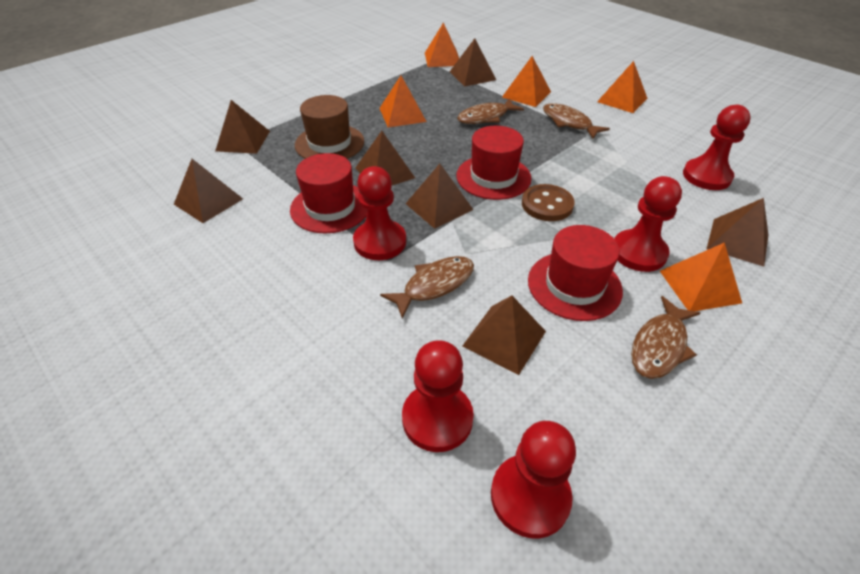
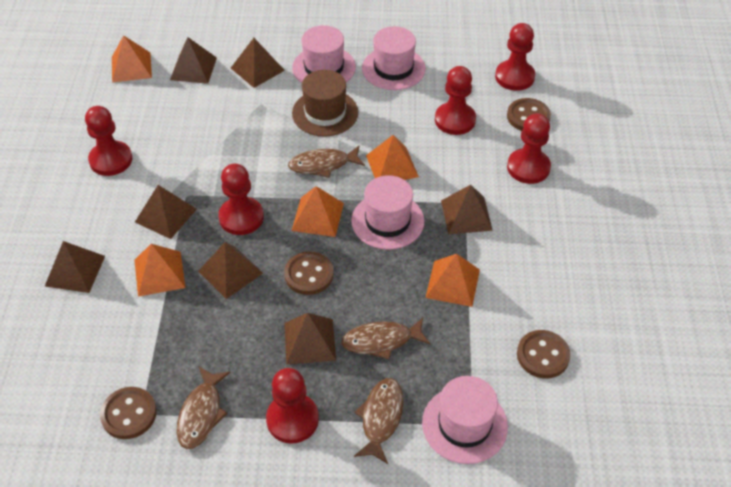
brown button: [522,184,575,221] = 1 -> [100,387,157,439] [284,251,334,295] [507,98,551,131] [517,330,571,378] = 4
pink hat: none = 0 -> [292,25,356,83] [351,175,424,250] [362,26,426,90] [422,376,508,464] = 4
red hat: [290,153,367,233] [457,126,531,200] [528,225,623,321] = 3 -> none = 0
red pawn: [353,166,406,260] [402,340,474,452] [491,421,576,539] [614,176,682,272] [683,105,751,190] = 5 -> [85,106,132,176] [218,163,264,235] [266,368,319,444] [435,66,476,135] [495,23,535,91] [507,113,551,184] = 6

